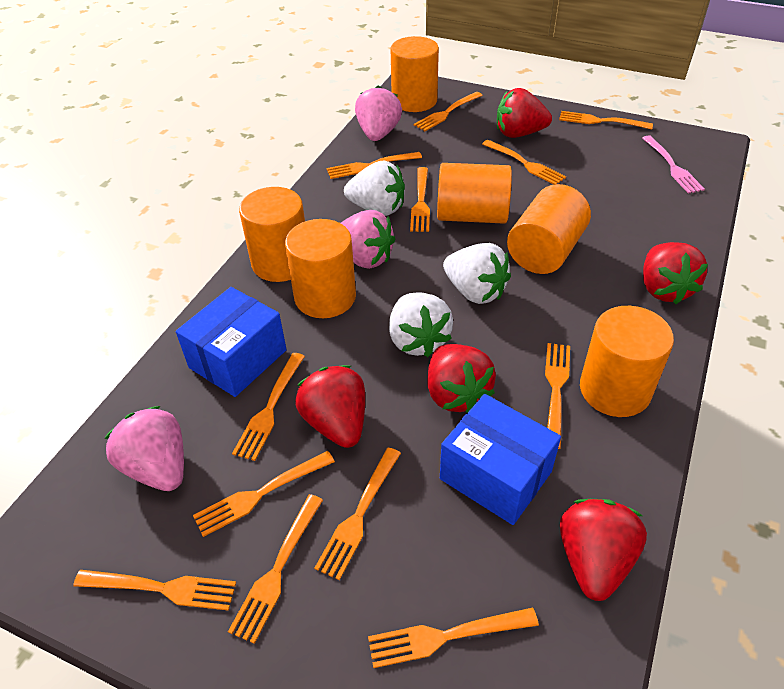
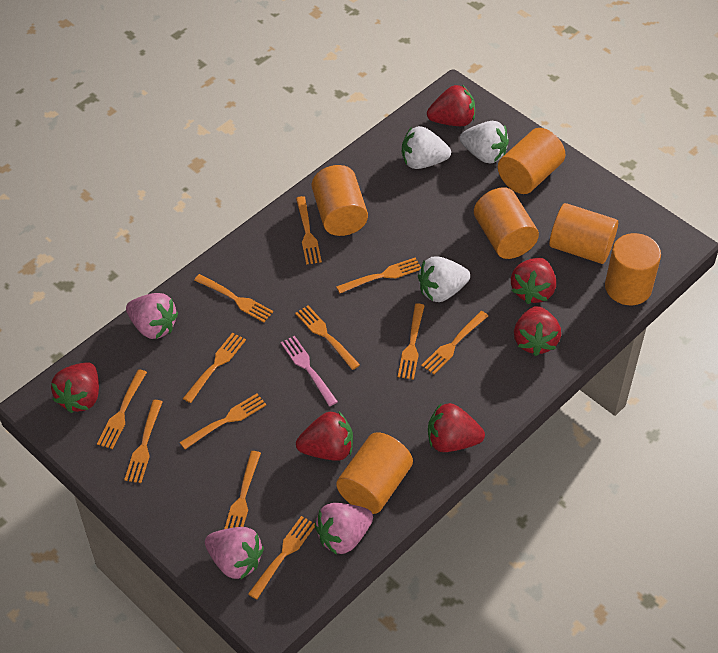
blue box: [176,287,287,397] [440,394,561,525] = 2 -> none = 0
red strawberry: [295,365,365,448] [427,344,496,413] [497,88,552,138] [560,499,647,601] [643,242,708,304] = 5 -> [51,362,99,413] [296,412,353,461] [427,85,475,126] [428,403,485,452] [511,258,556,304] [514,306,561,356] = 6

